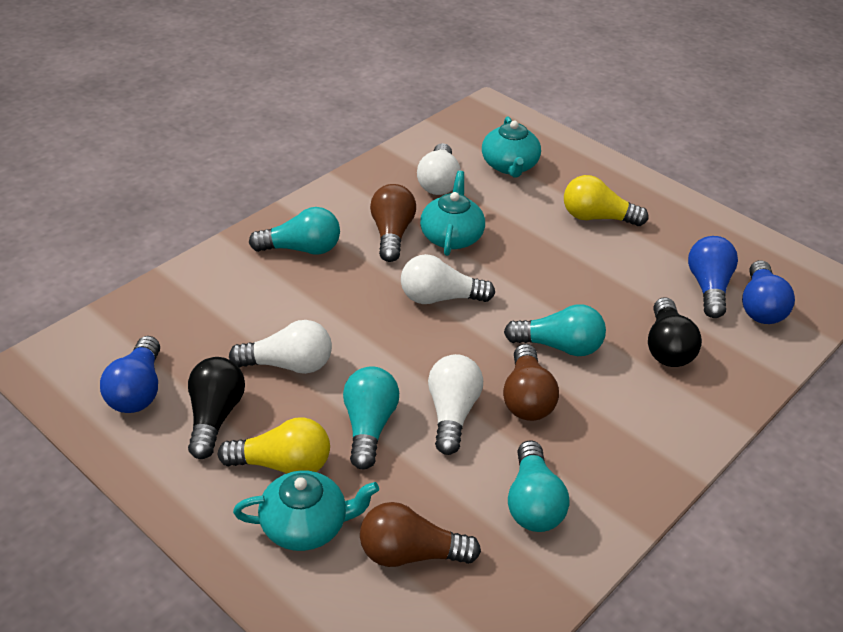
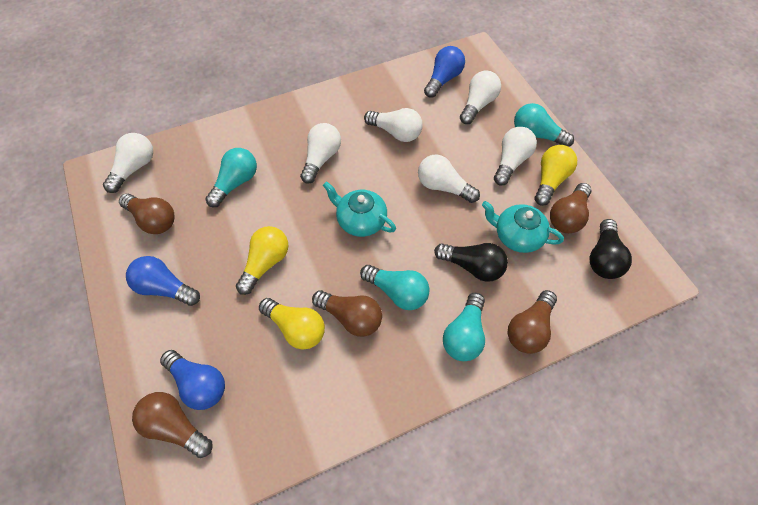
brown light bulb: [360,502,481,567] [370,184,416,262] [503,344,559,421] = 3 -> [119,193,175,234] [132,392,212,458] [312,290,382,337] [508,290,557,354] [550,183,592,233] = 5
turquoise teapot: [233,470,379,551] [420,171,485,256] [482,117,541,177] = 3 -> [323,181,396,237] [482,201,564,253] = 2
white light bulb: [229,320,332,374] [401,254,495,304] [417,143,461,195] [428,354,483,455] = 4 -> [103,133,153,193] [300,123,341,184] [364,108,423,142] [418,155,480,203] [460,70,501,124] [494,127,537,186] = 6
yellow light bulb: [217,417,330,474] [564,175,648,226] = 2 -> [236,226,288,295] [259,298,325,350] [535,145,577,206] = 3

